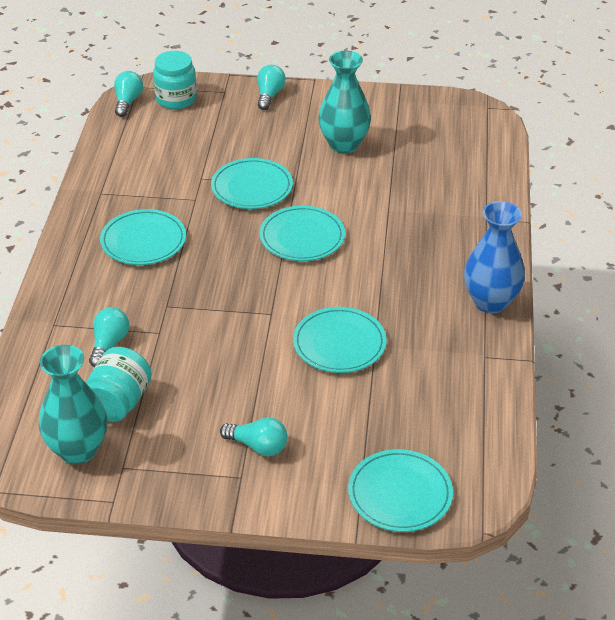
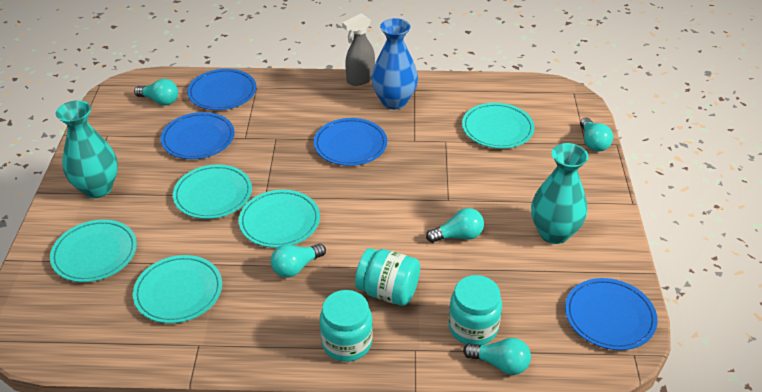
blue plate: none = 0 -> [160,112,235,159] [187,69,256,110] [314,118,387,166] [565,278,657,350] = 4
grey spray bottle: none = 0 -> [342,13,375,86] = 1
turquoise jar: [86,347,152,422] [153,51,197,109] = 2 -> [320,290,373,362] [355,248,420,306] [448,275,502,345] = 3
turquoise light bulb: [89,307,129,367] [114,71,143,117] [220,417,288,456] [257,65,286,110] = 4 -> [134,79,178,105] [271,243,326,278] [426,208,484,243] [463,338,531,375] [580,117,613,152] = 5

